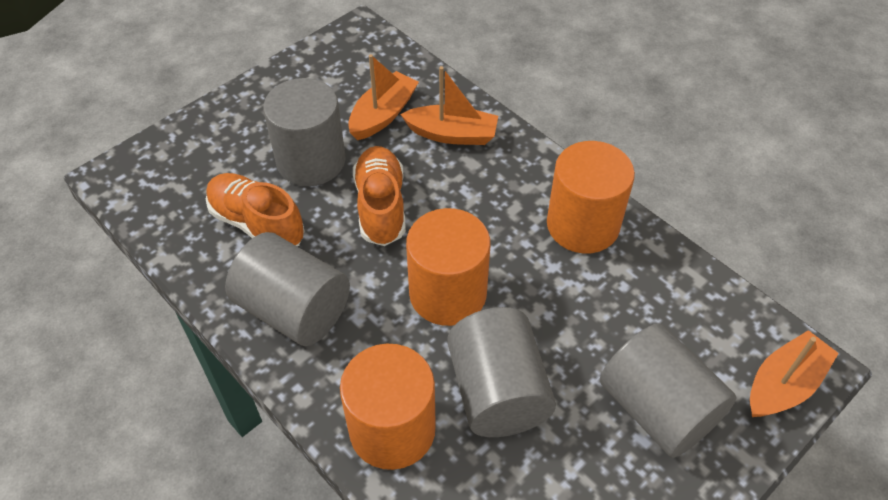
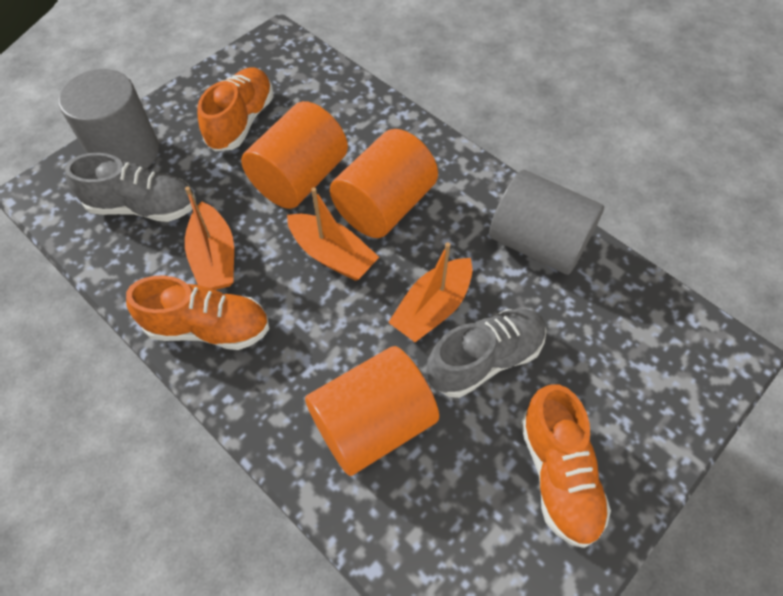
grey cylinder: [225,232,350,346] [263,78,346,186] [447,307,556,437] [600,323,737,458] = 4 -> [58,69,159,168] [489,170,604,275] = 2
grey shoe: none = 0 -> [65,153,196,222] [427,309,547,398] = 2
orange shoe: [206,173,305,246] [353,146,406,246] = 2 -> [126,276,269,350] [198,67,274,151] [520,384,611,548] = 3

